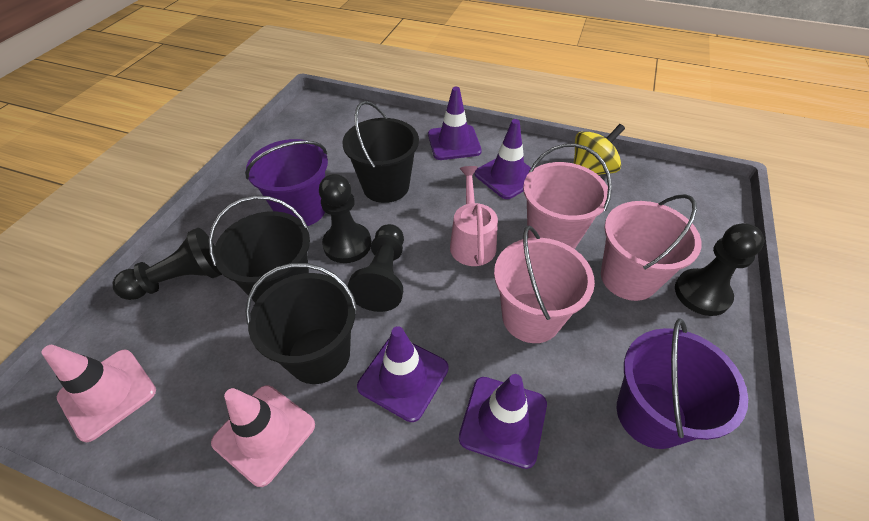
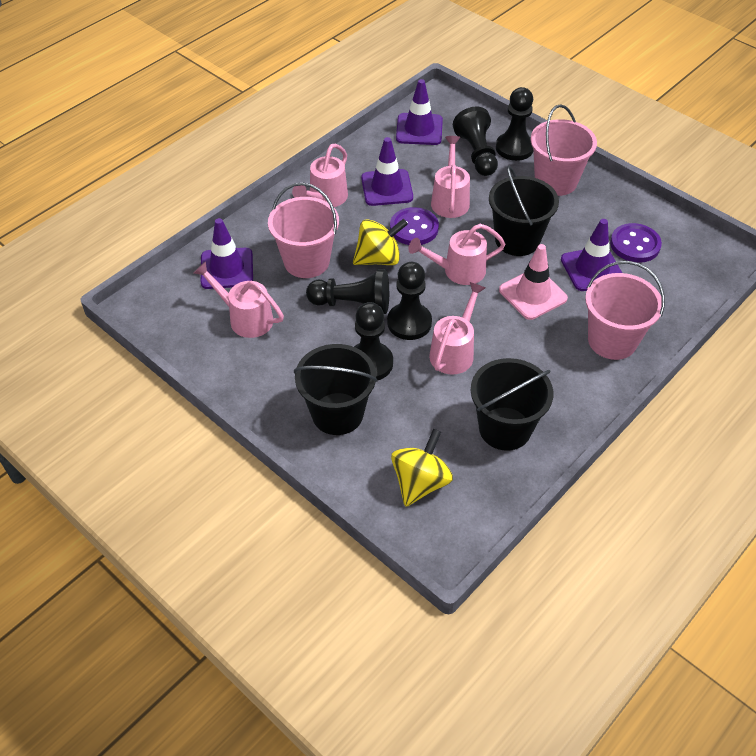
black pawn: [113,228,222,300] [319,174,371,263] [348,224,404,312] [675,223,764,316] = 4 -> [306,269,389,314] [354,302,393,380] [387,262,432,340] [453,106,498,176] [496,87,533,161] = 5
pink traffic cone: [41,345,156,442] [211,385,315,487] = 2 -> [499,244,568,320] = 1
pink watering can: [450,166,498,266] = 1 -> [194,261,284,338] [292,144,348,207] [408,224,505,285] [429,282,485,375] [431,136,470,218] = 5
purple bucket: [245,139,328,226] [617,319,748,449] = 2 -> none = 0
purple button: none = 0 -> [390,207,439,245] [610,223,662,263] = 2
yellow spinning top: [573,124,625,175] = 1 -> [353,219,408,265] [391,429,453,507] = 2

